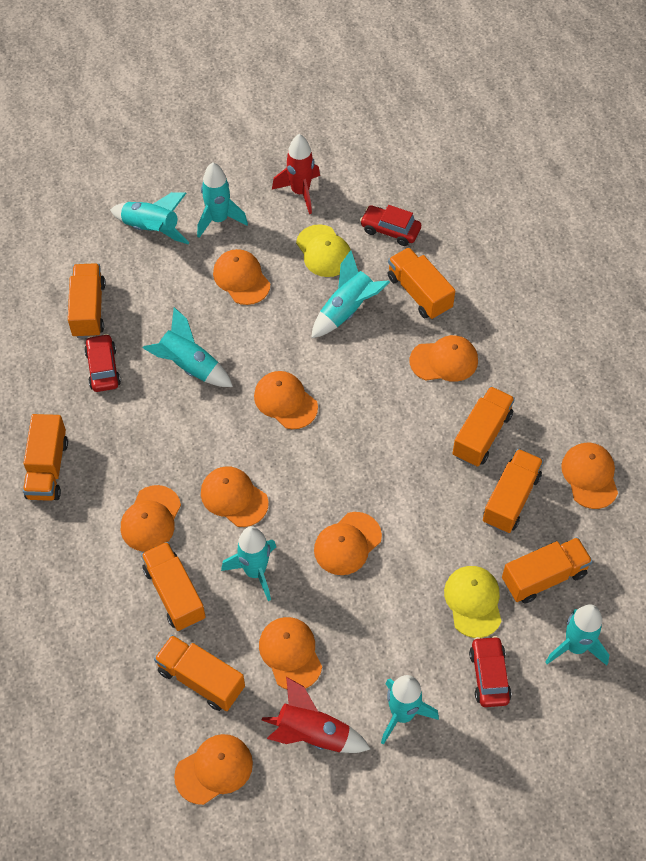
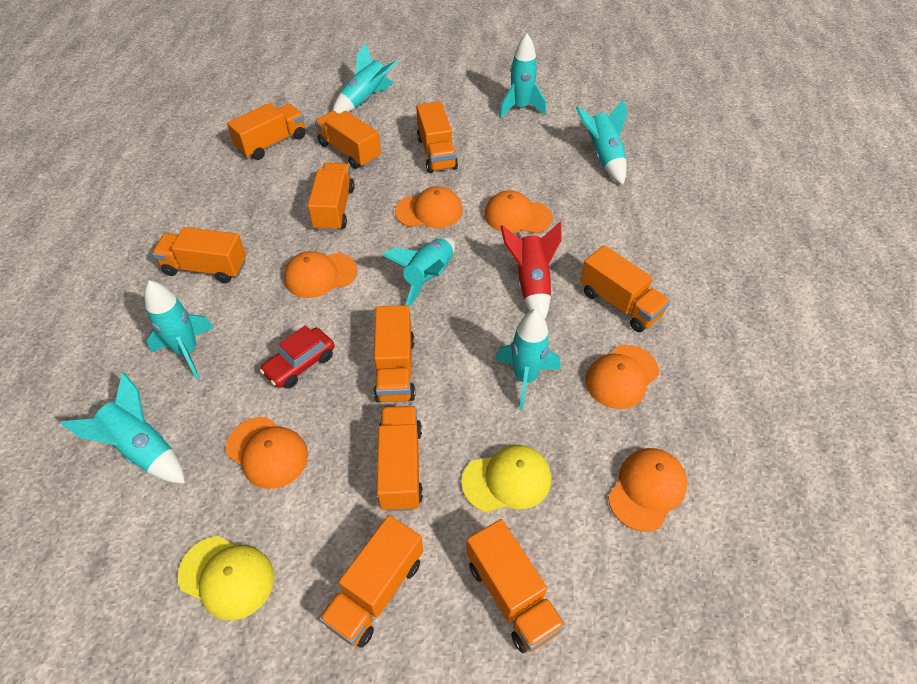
orange cap: [121,485,181,552] [174,734,253,805] [201,466,268,527] [213,249,270,305] [254,371,318,429] [259,617,322,689] [314,512,382,575] [410,335,478,382] [561,443,618,509] = 9 -> [226,417,308,489] [284,251,357,298] [395,186,463,228] [484,190,552,233] [586,345,659,409] [608,448,687,532] = 6
orange truck: [23,414,68,501] [68,263,106,338] [141,542,206,631] [154,635,245,711] [388,247,455,319] [452,386,515,467] [483,449,544,533] [502,537,593,604] = 8 -> [152,227,246,283] [227,103,305,160] [308,163,354,232] [315,111,381,169] [319,515,423,648] [374,305,415,402] [377,406,423,511] [416,101,458,173] [466,519,566,653] [580,245,670,332] = 10
red car: [84,334,121,392] [360,205,421,246] [469,636,512,707] = 3 -> [260,325,334,389] = 1
red rocket: [262,677,370,753] [272,134,320,214] = 2 -> [500,222,561,319] = 1

